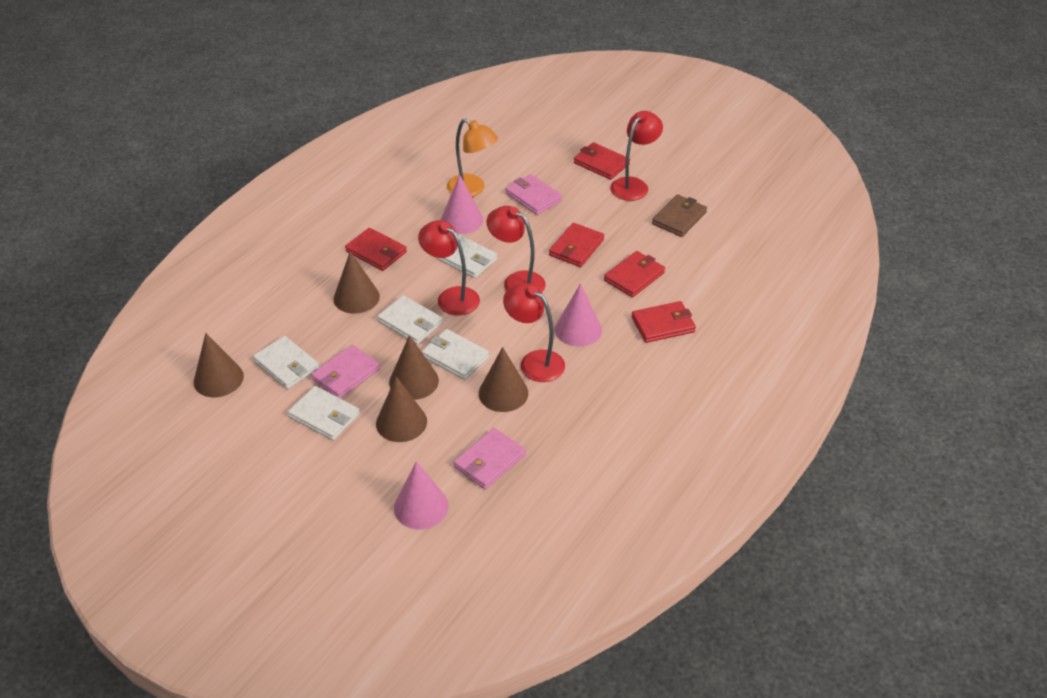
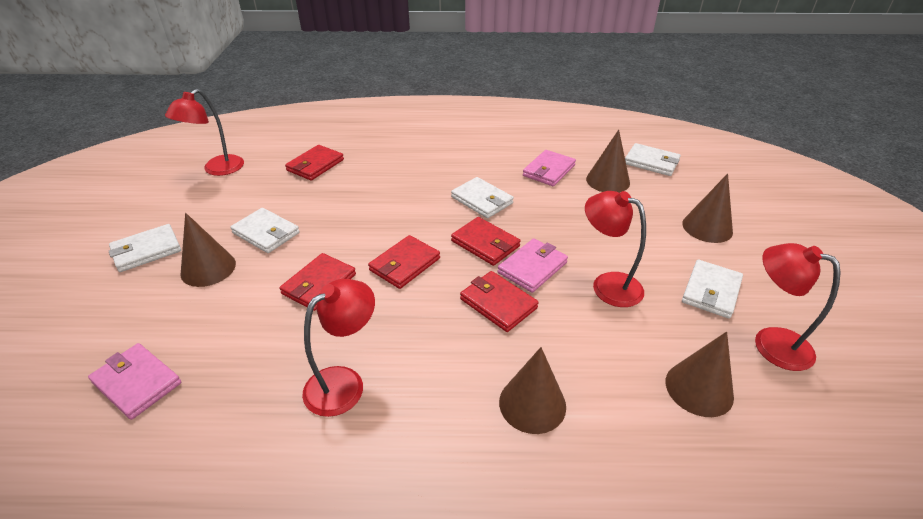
brown wallet: [652,194,707,237] = 1 -> none = 0
orange lamp: [447,118,498,197] = 1 -> none = 0
pink cone: [394,461,448,529] [441,175,483,234] [555,283,602,347] = 3 -> none = 0

